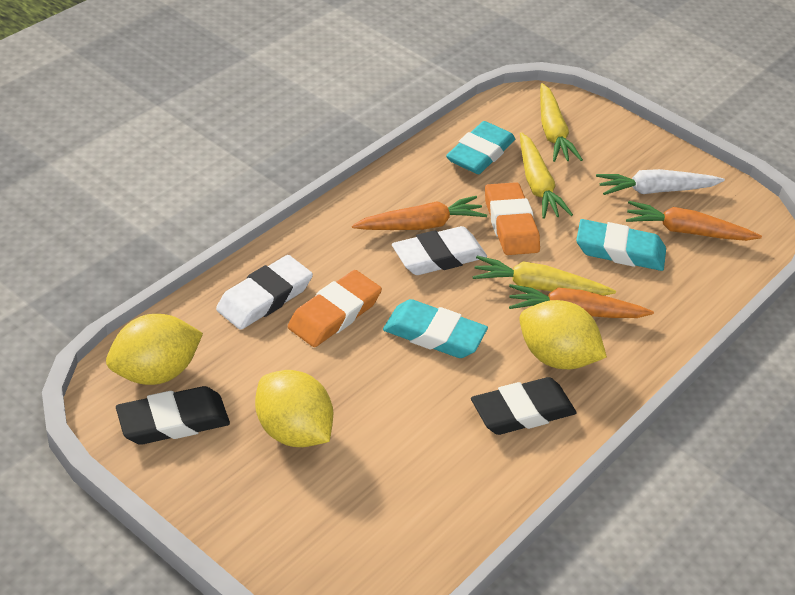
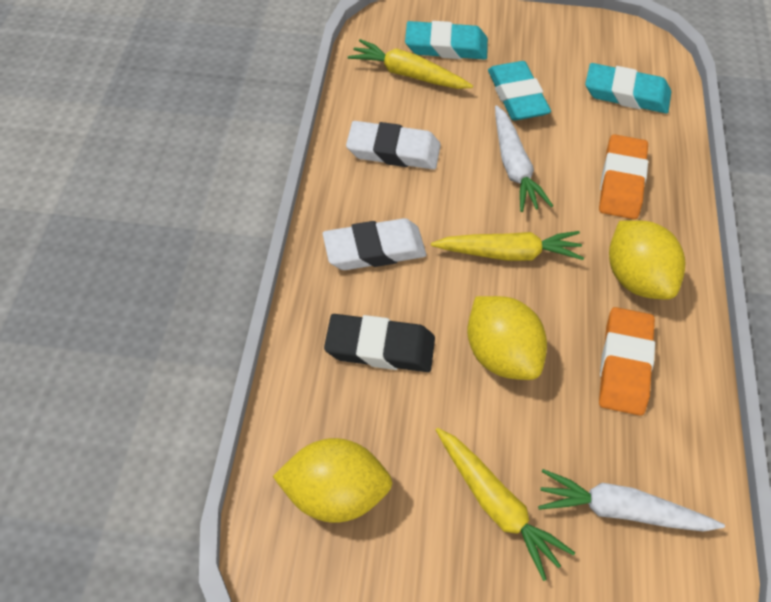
black eraser: [116,386,230,445] [471,377,576,435] = 2 -> [324,314,435,372] = 1
orange carrot: [352,196,487,230] [509,284,654,318] [626,201,762,241] = 3 -> none = 0
white carrot: [596,169,725,195] = 1 -> [495,105,553,212] [538,469,725,531] = 2

